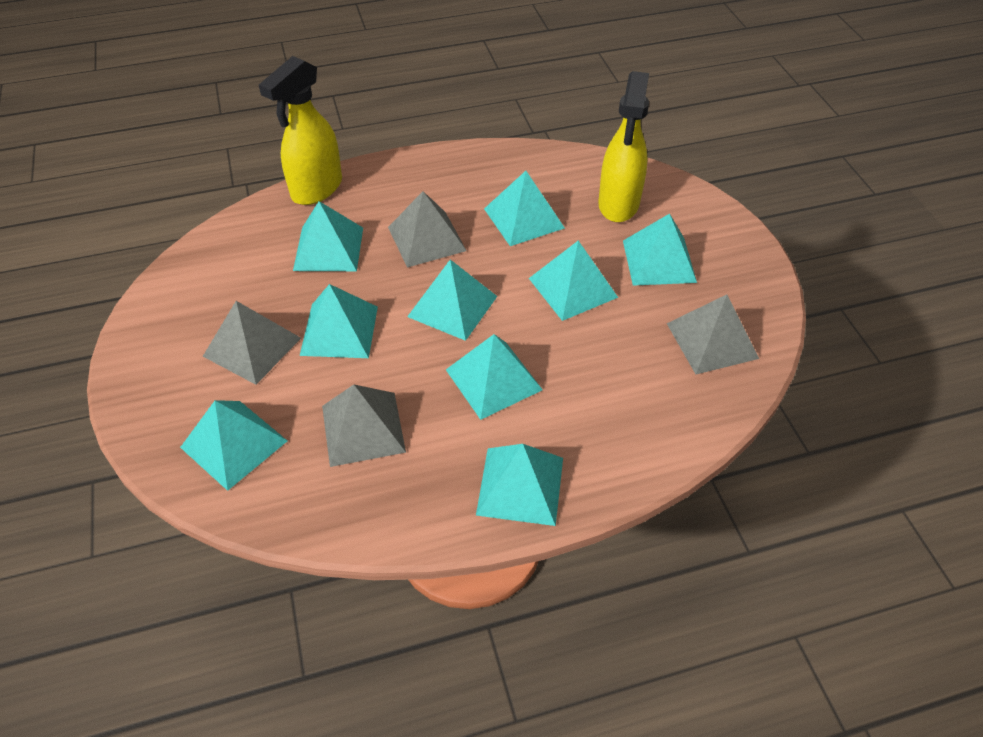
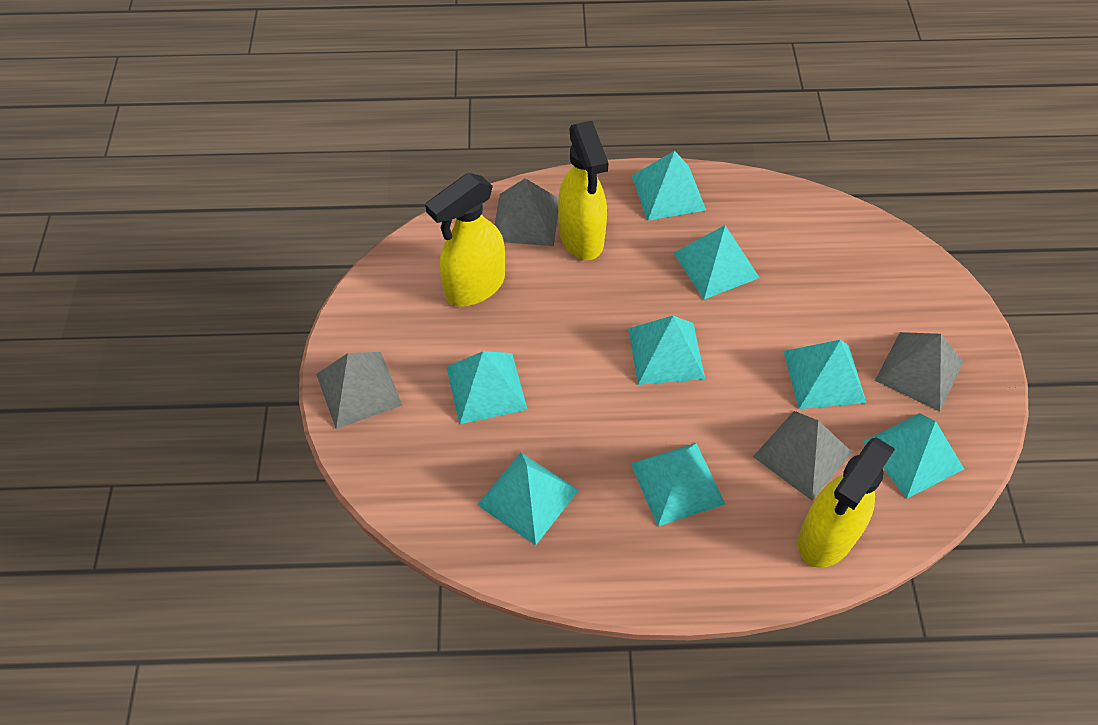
turquoise pyramid: [180,400,287,491] [293,201,363,271] [300,284,378,358] [407,259,497,341] [446,334,543,420] [476,444,563,526] [484,171,565,246] [529,241,618,321] [623,214,697,286] = 9 -> [446,351,528,424] [477,452,579,545] [628,316,705,385] [631,443,725,526] [632,151,706,221] [673,225,760,299] [783,340,866,409] [863,413,964,499] = 8
yellow spray bottle: [259,56,342,205] [598,71,649,222] = 2 -> [425,173,505,307] [558,121,609,260] [798,437,895,568] = 3

